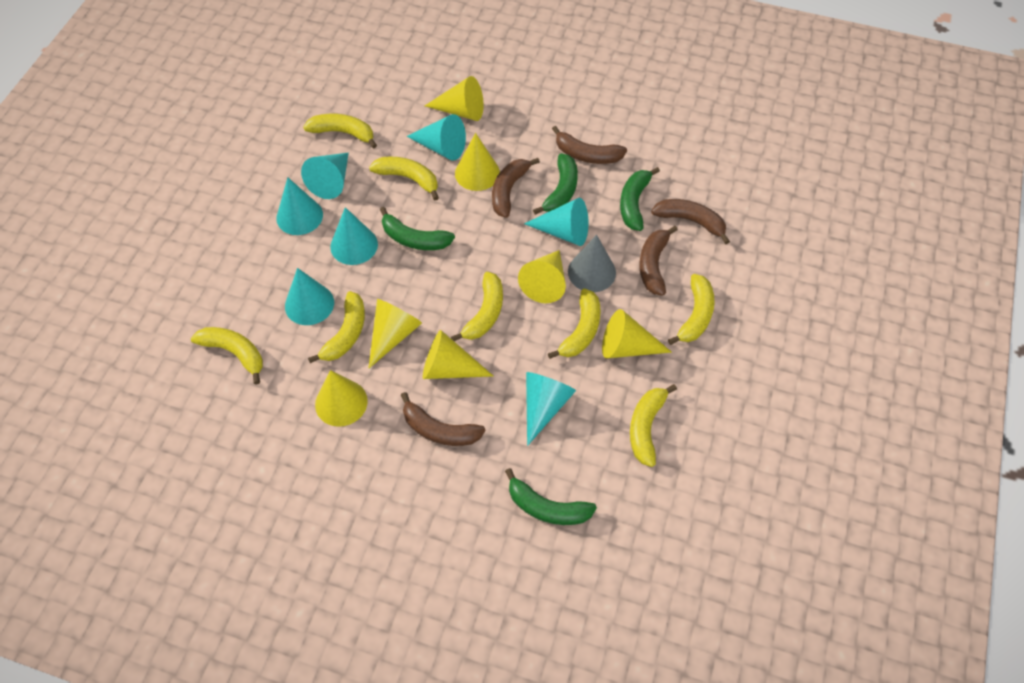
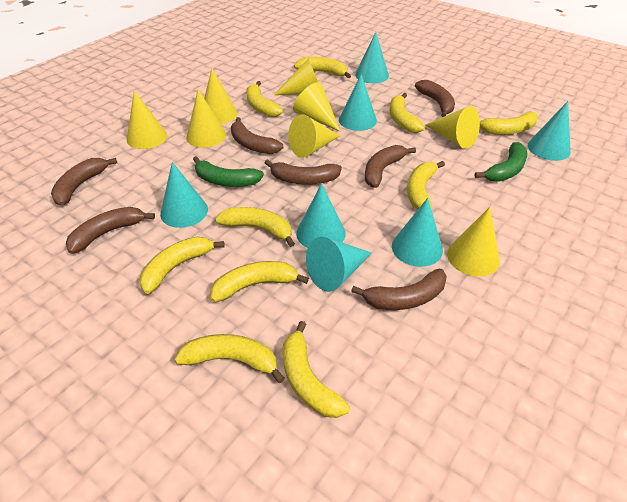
brown banana: [401,392,486,446] [492,158,540,218] [552,126,627,164] [639,226,678,296] [651,199,730,244] = 5 -> [51,158,117,206] [66,207,155,254] [231,117,284,154] [265,159,342,185] [351,269,447,310] [365,145,416,188] [415,80,455,117] = 7
green banana: [380,207,455,250] [505,468,597,525] [533,153,578,215] [620,167,660,231] = 4 -> [193,156,264,187] [475,142,527,182] = 2
grey cone: [568,235,616,292] = 1 -> none = 0
yellow banana: [191,327,263,384] [303,114,377,149] [308,291,365,363] [369,156,439,200] [451,272,503,341] [548,289,601,359] [630,384,677,467] [668,274,715,345] = 8 -> [140,237,225,294] [174,334,285,383] [210,261,309,302] [215,207,295,247] [246,81,283,117] [283,321,350,418] [294,57,351,78] [390,93,425,133] [407,161,445,209] [480,111,538,135] = 10
yellow cone: [315,370,368,426] [368,299,422,369] [423,330,493,379] [425,76,484,121] [455,133,500,191] [518,250,566,303] [602,309,672,358] = 7 -> [127,91,167,149] [186,89,226,148] [204,69,238,124] [274,58,318,95] [288,114,340,158] [293,82,340,131] [425,106,480,149] [447,207,500,277] = 8

